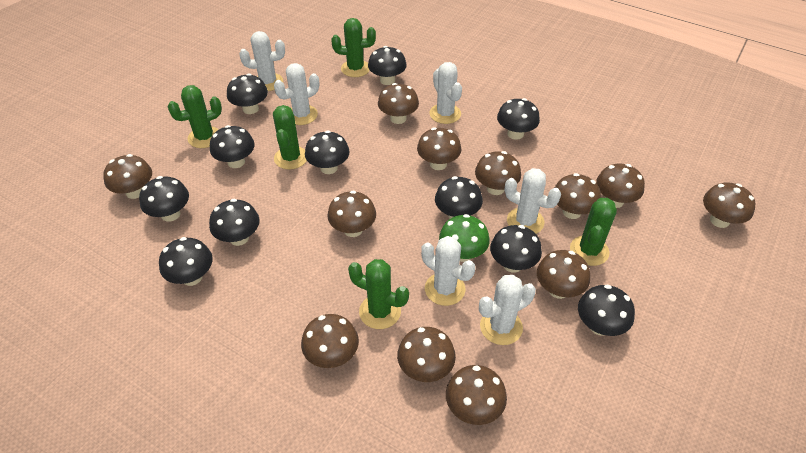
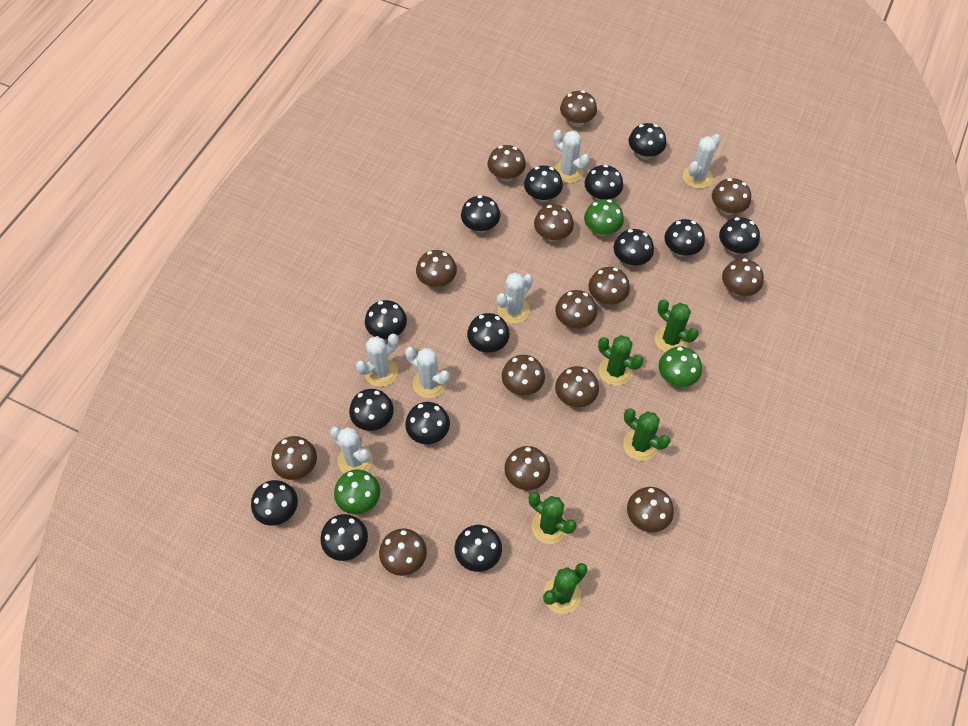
black mushroom: [139,176,189,222] [159,237,213,286] [209,199,260,246] [210,125,255,168] [227,74,268,114] [305,130,350,174] [368,46,407,85] [435,176,483,219] [490,225,542,273] [497,98,540,140] [578,284,635,336] = 11 -> [251,480,298,526] [320,514,368,561] [349,389,394,431] [365,300,407,339] [405,402,450,444] [455,525,502,572] [461,195,500,233] [467,313,510,353] [524,165,563,202] [584,165,623,200] [614,229,654,266] [629,123,666,160] [665,219,705,257] [719,217,760,254] = 14
brown mushroom: [103,154,152,199] [301,314,359,368] [327,190,376,237] [378,83,419,124] [397,327,456,382] [417,127,461,170] [446,365,507,425] [475,151,521,195] [537,250,590,299] [555,173,601,219] [596,163,645,208] [703,182,756,228] = 12 -> [271,436,317,480] [379,528,427,576] [416,250,457,288] [488,145,526,182] [502,355,545,396] [504,446,550,490] [534,204,574,242] [555,290,597,329] [555,366,599,408] [560,90,597,127] [588,267,630,305] [627,487,674,532] [712,178,751,215] [722,258,764,296] = 14
green mushroom: [439,214,490,262] = 1 -> [334,469,380,515] [584,199,624,236] [659,347,702,387] = 3

